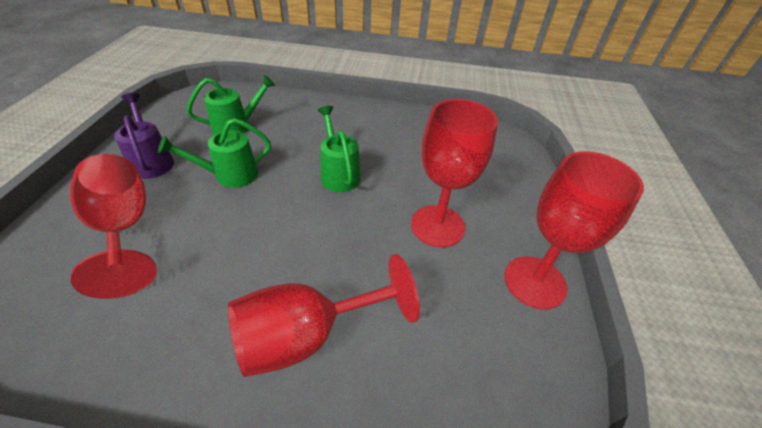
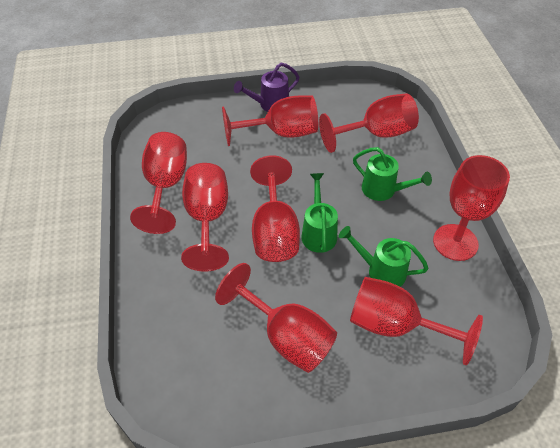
red goblet: [70,154,157,299] [228,254,420,377] [411,99,498,247] [505,151,644,309] = 4 -> [130,132,187,234] [181,163,229,272] [215,263,337,373] [222,96,318,146] [250,155,300,262] [319,93,419,153] [350,277,483,365] [433,155,510,261] = 8

